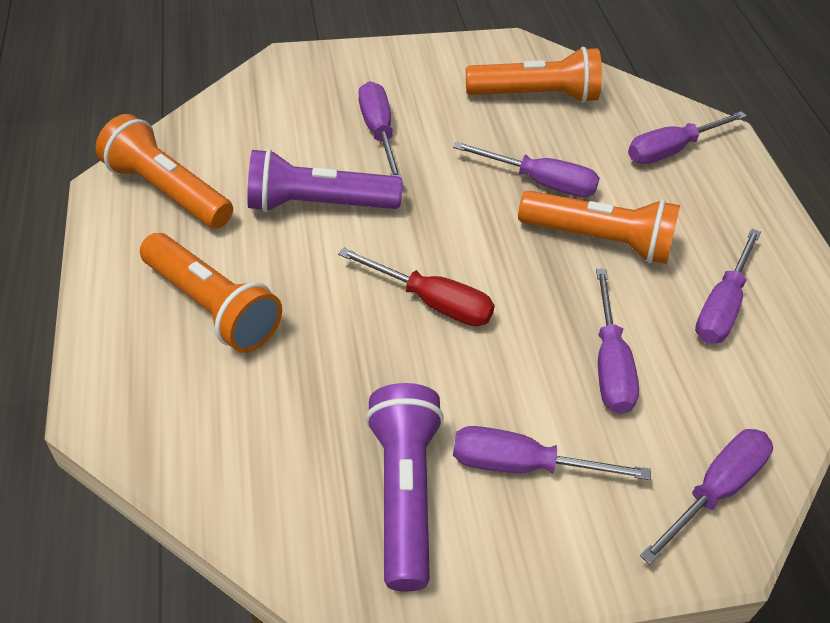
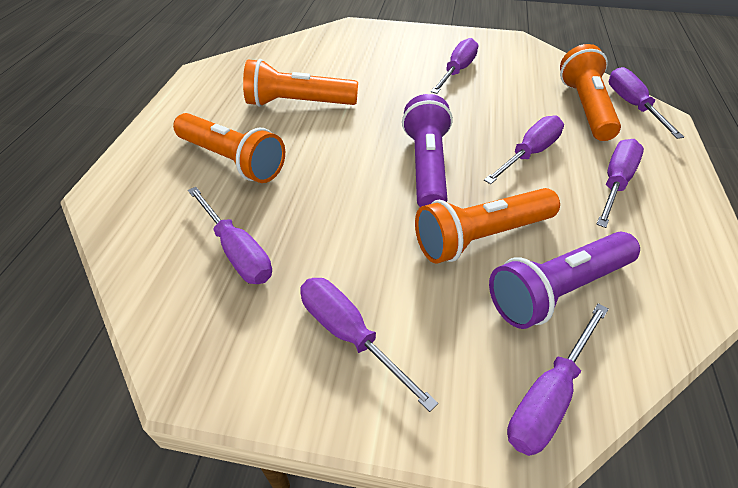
red screwdriver: [338,247,495,326] = 1 -> none = 0

